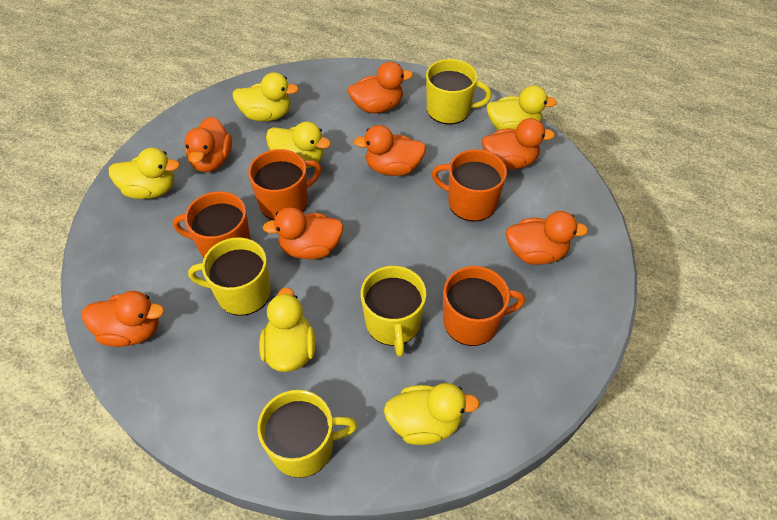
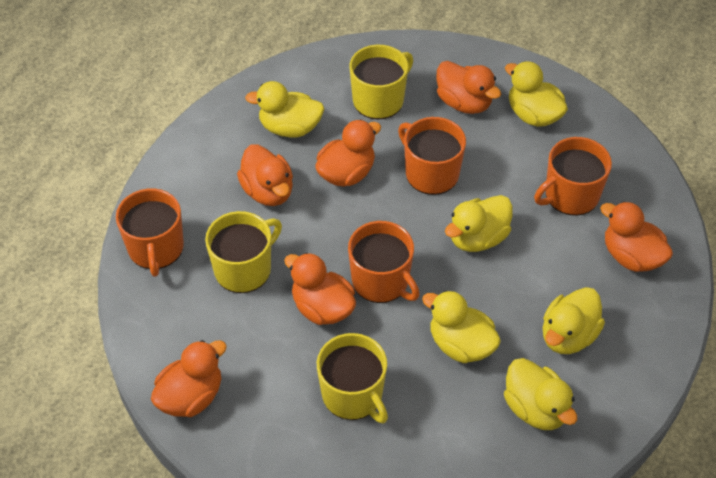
orange duck: [82,291,164,347] [184,117,232,172] [263,207,343,259] [348,62,413,113] [354,125,426,176] [482,118,555,169] [506,211,588,265] = 7 -> [151,340,227,417] [237,144,293,206] [284,252,356,325] [315,119,381,187] [436,61,501,114] [600,201,673,272] = 6
yellow mug: [188,237,271,316] [257,390,358,478] [361,266,427,357] [426,59,492,124] = 4 -> [205,211,282,293] [317,333,388,423] [349,45,413,119] = 3

